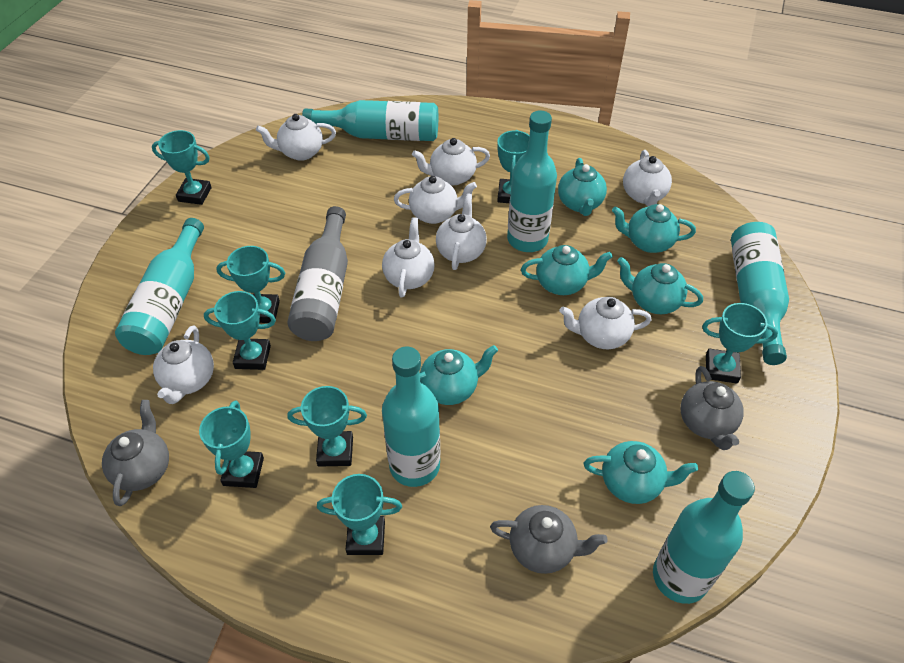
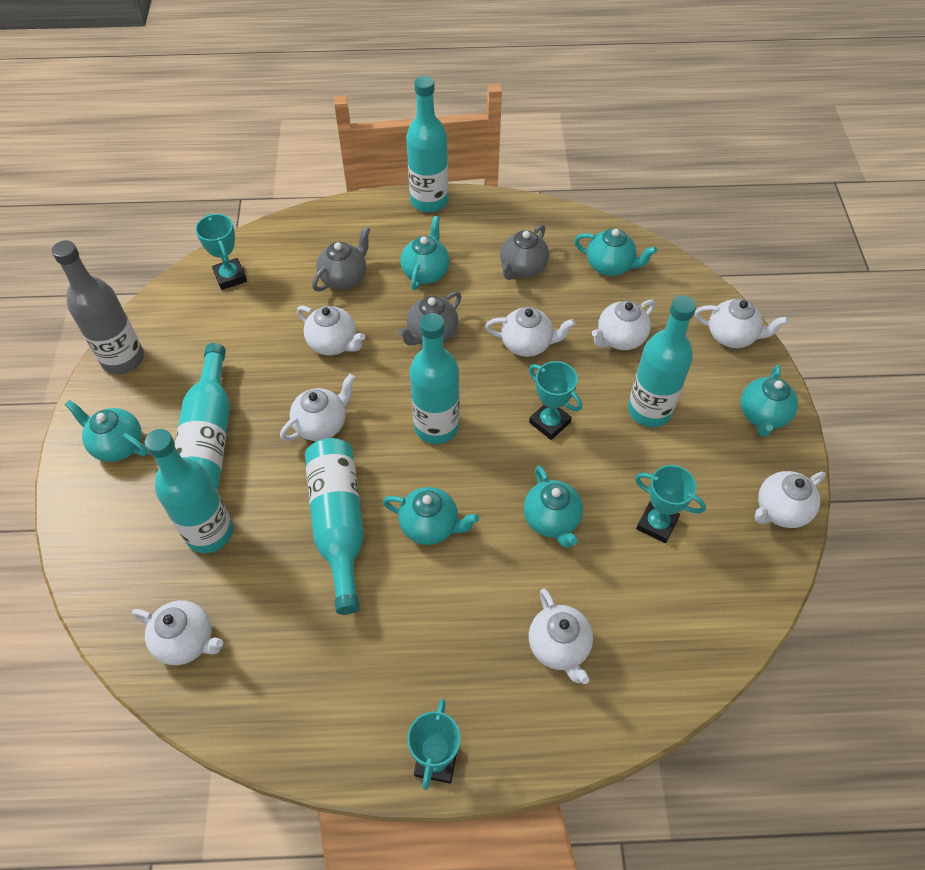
turquoise trophy: [152,130,212,205] [199,401,264,488] [204,291,276,370] [216,246,285,323] [288,386,367,467] [317,474,402,555] [497,130,530,203] [702,303,778,384] = 8 -> [195,214,247,290] [407,699,461,790] [529,361,582,440] [635,465,706,543] = 4

